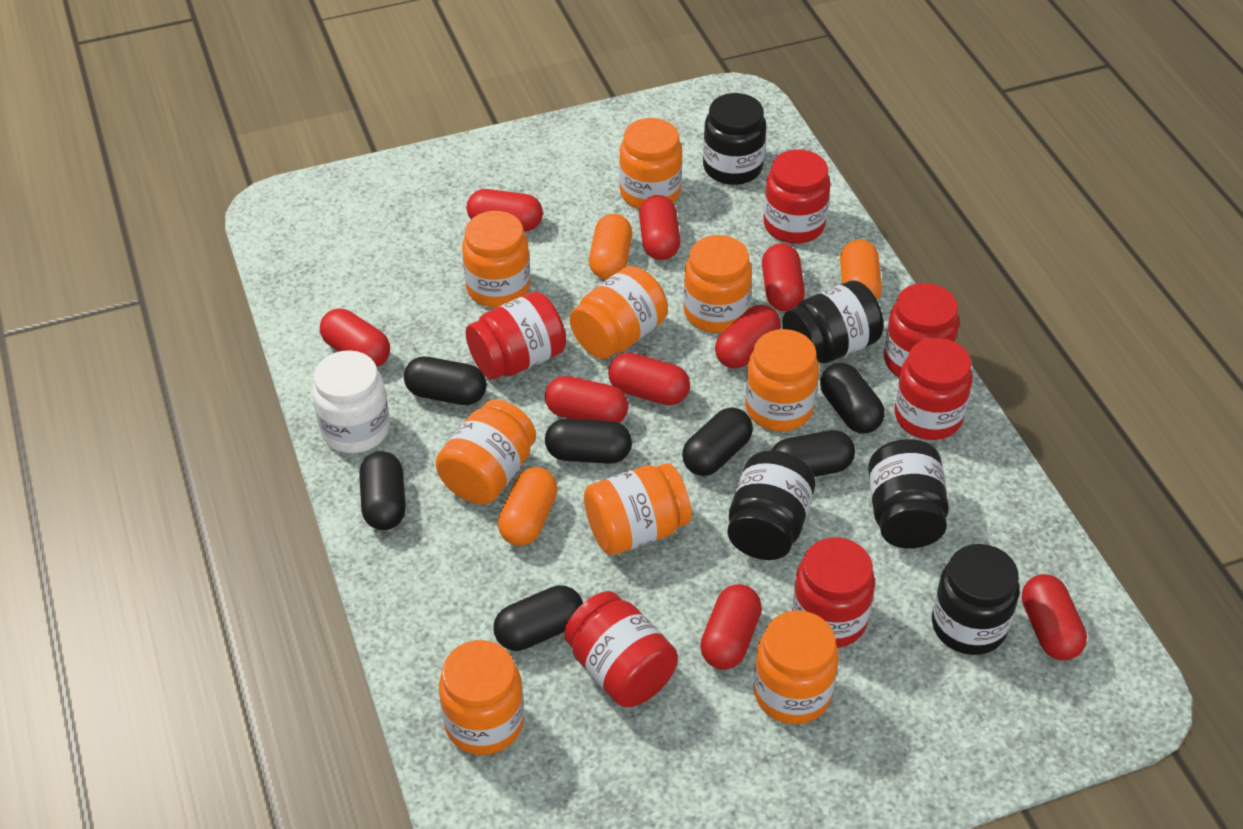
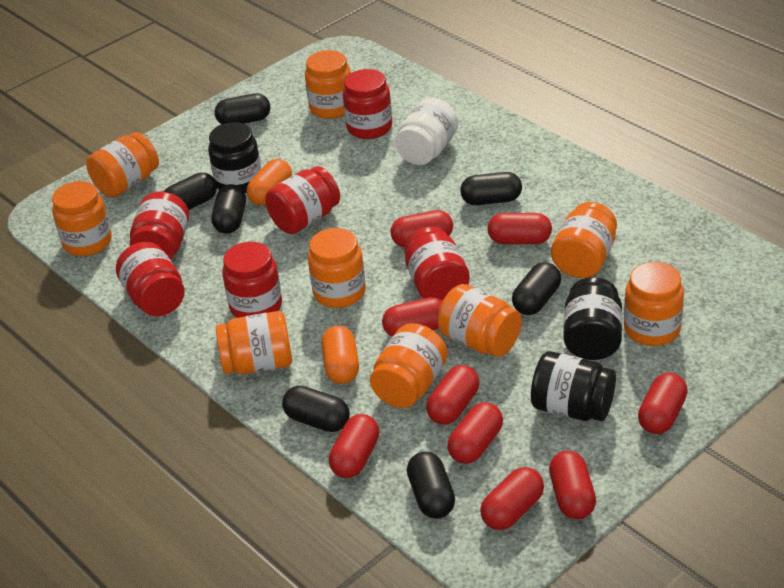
black jar: [703,93,766,185] [727,450,815,560] [783,281,884,363] [868,439,949,548] [932,544,1020,655] = 5 -> [208,122,261,193] [531,351,616,421] [563,277,622,360] = 3
orange capsule: [498,467,558,546] [589,214,632,280] [840,239,882,300] = 3 -> [246,159,292,206] [321,326,359,384] = 2

